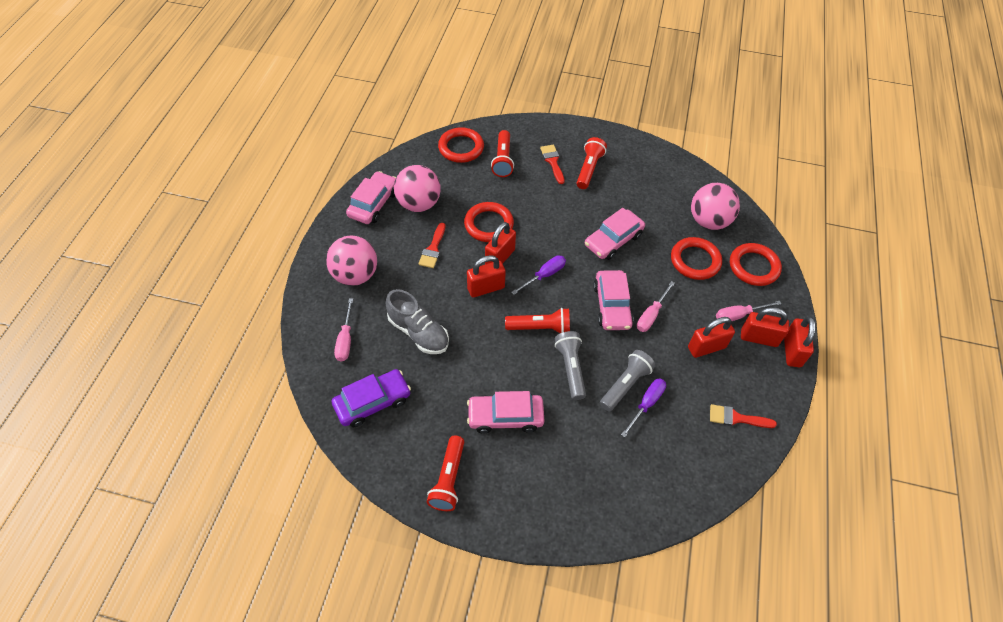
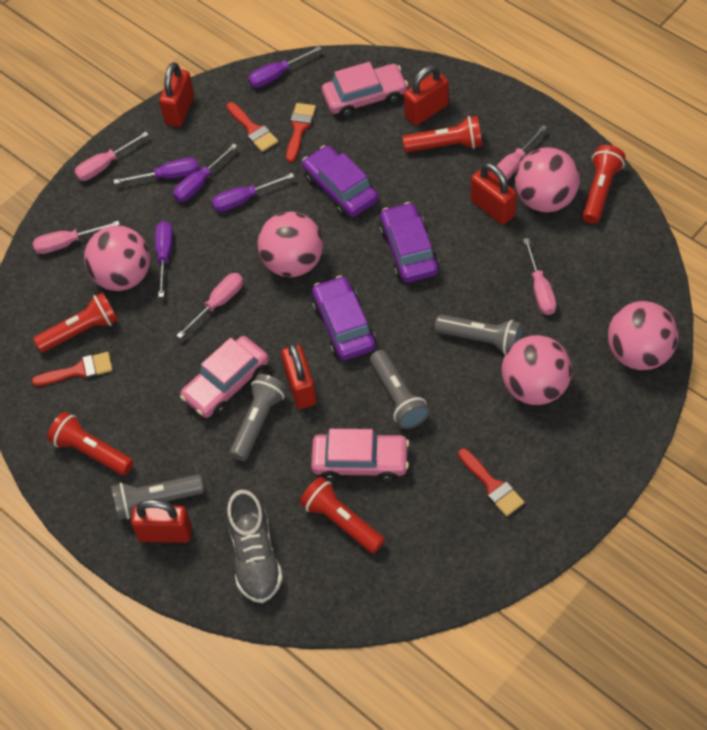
grey flashlight: [555,331,586,400] [600,350,656,412] = 2 -> [111,474,204,520] [229,374,287,461] [370,350,430,429] [435,315,522,355] = 4
pink ball: [326,235,377,286] [394,165,441,212] [691,183,740,230] = 3 -> [84,226,150,291] [258,212,323,277] [501,335,572,405] [515,147,580,213] [608,301,679,370] = 5
pink car: [346,171,396,224] [467,391,545,433] [585,208,645,260] [593,270,634,330] = 4 -> [180,336,269,418] [311,429,409,482] [322,62,408,118] = 3
pink screwdriver: [334,298,353,362] [637,281,675,332] [716,301,781,321] = 3 -> [33,221,120,254] [74,131,149,181] [176,273,243,339] [492,125,547,180] [523,238,557,315] = 5
purple car: [331,369,411,427] = 1 -> [302,145,378,217] [312,275,376,360] [379,202,439,283] = 3
purple screwdriver: [512,255,566,295] [621,378,666,437] = 2 -> [114,158,199,184] [155,221,173,297] [173,144,237,202] [212,173,294,212] [248,46,322,88] = 5
red brush: [418,223,445,268] [540,145,565,184] [710,404,777,428] = 3 -> [32,352,113,386] [227,102,278,152] [286,103,316,163] [458,449,524,517] = 4
red flashlight: [427,435,464,511] [491,130,514,177] [505,308,570,333] [576,137,607,189] = 4 -> [33,292,118,352] [47,412,133,475] [300,477,385,553] [402,116,482,152] [582,145,625,224] = 5
red ring: [438,127,484,163] [464,202,514,242] [671,237,722,280] [730,243,782,286] = 4 -> none = 0

